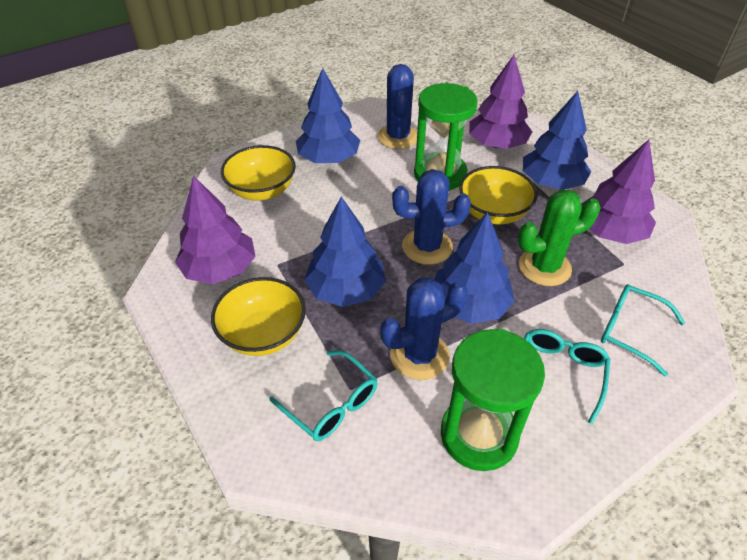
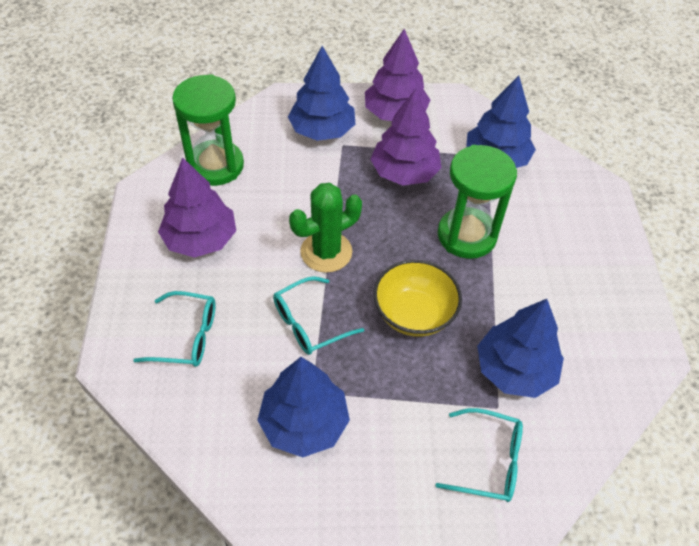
blue cactus: [377,64,417,149] [380,277,468,380] [392,169,471,265] = 3 -> none = 0
yellow bowl: [211,277,306,356] [221,145,296,201] [459,166,538,224] = 3 -> [373,260,462,337] = 1

